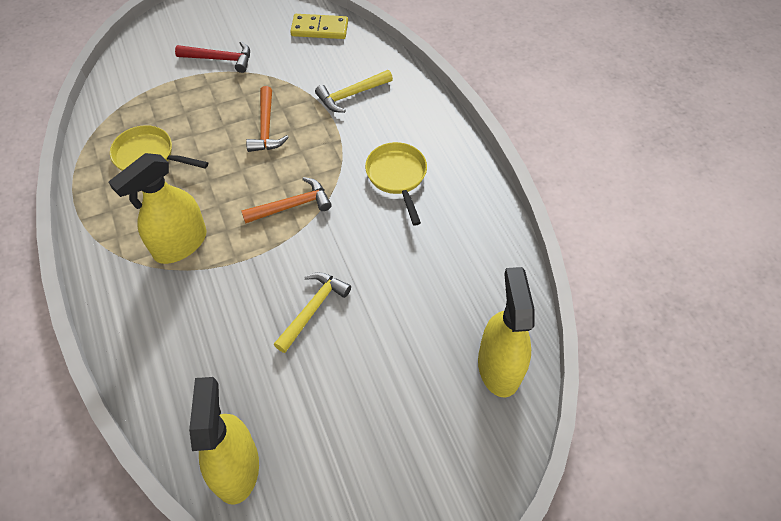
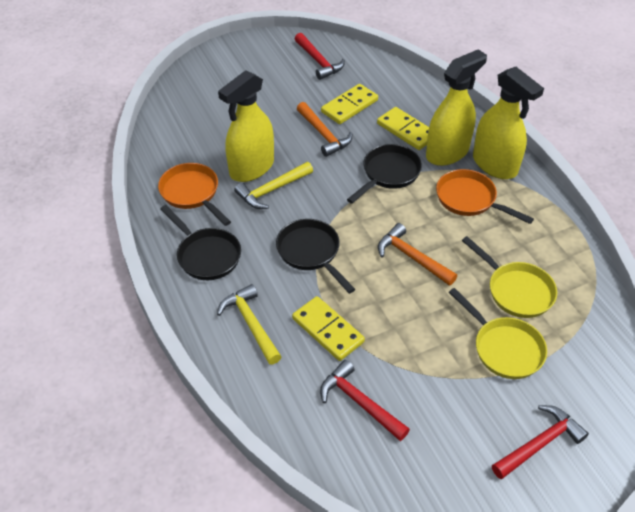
black pan: none = 0 -> [160,205,241,280] [276,219,355,294] [347,144,422,204] = 3
orange pan: none = 0 -> [158,163,231,226] [436,169,534,224] = 2
red hammer: [175,41,250,73] = 1 -> [295,33,345,80] [320,360,410,441] [492,405,589,479] = 3
yellow domino: [290,14,348,39] = 1 -> [292,296,365,361] [321,84,378,124] [377,107,429,150] = 3

